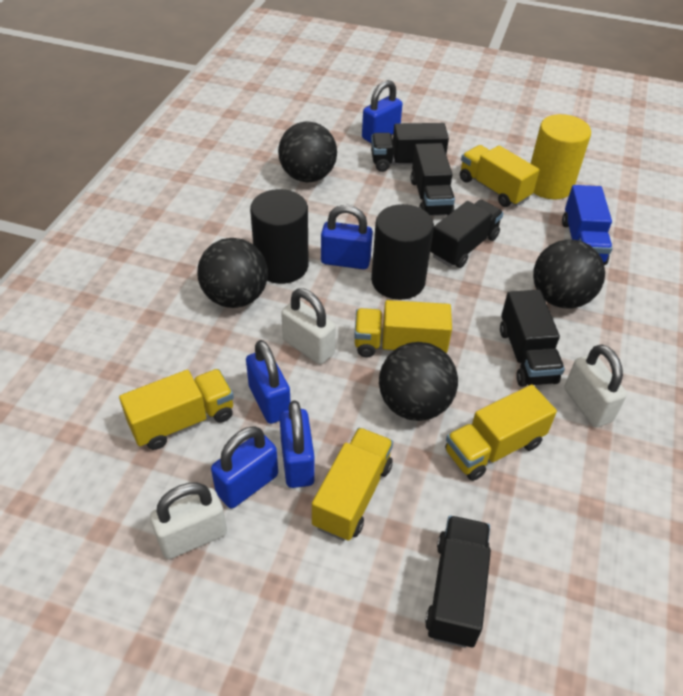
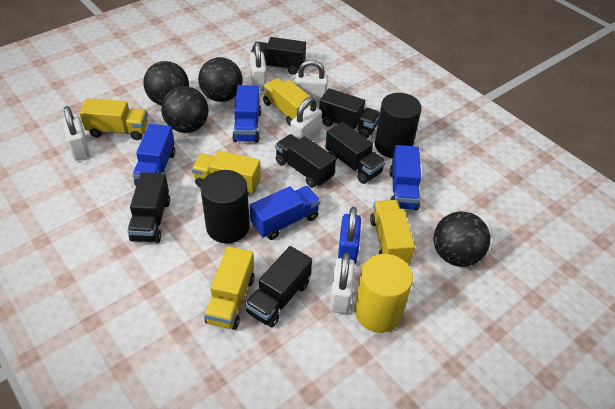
black truck: [371,123,449,172] [410,143,455,216] [425,515,491,648] [430,200,503,268] [500,290,565,387] = 5 -> [127,172,170,243] [245,246,312,327] [251,37,306,75] [275,134,336,188] [319,88,380,139] [325,122,386,184] = 6
blue padlock: [211,426,278,508] [246,340,291,424] [280,400,315,488] [321,205,373,269] [362,80,403,144] = 5 -> [338,207,361,264] = 1
blue truck: [562,185,613,265] = 1 -> [132,124,175,185] [232,85,261,143] [250,186,320,240] [389,145,421,211] = 4
white padlock: [150,483,227,559] [281,289,336,364] [564,344,627,427] = 3 -> [63,106,90,160] [250,42,267,91] [290,97,322,140] [294,60,328,103] [330,253,355,314] = 5

